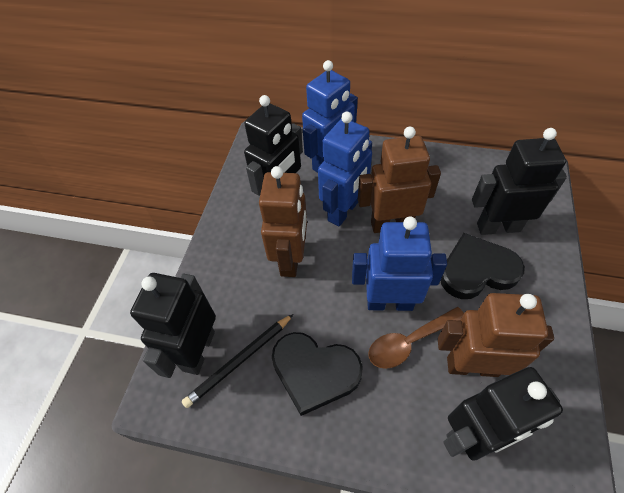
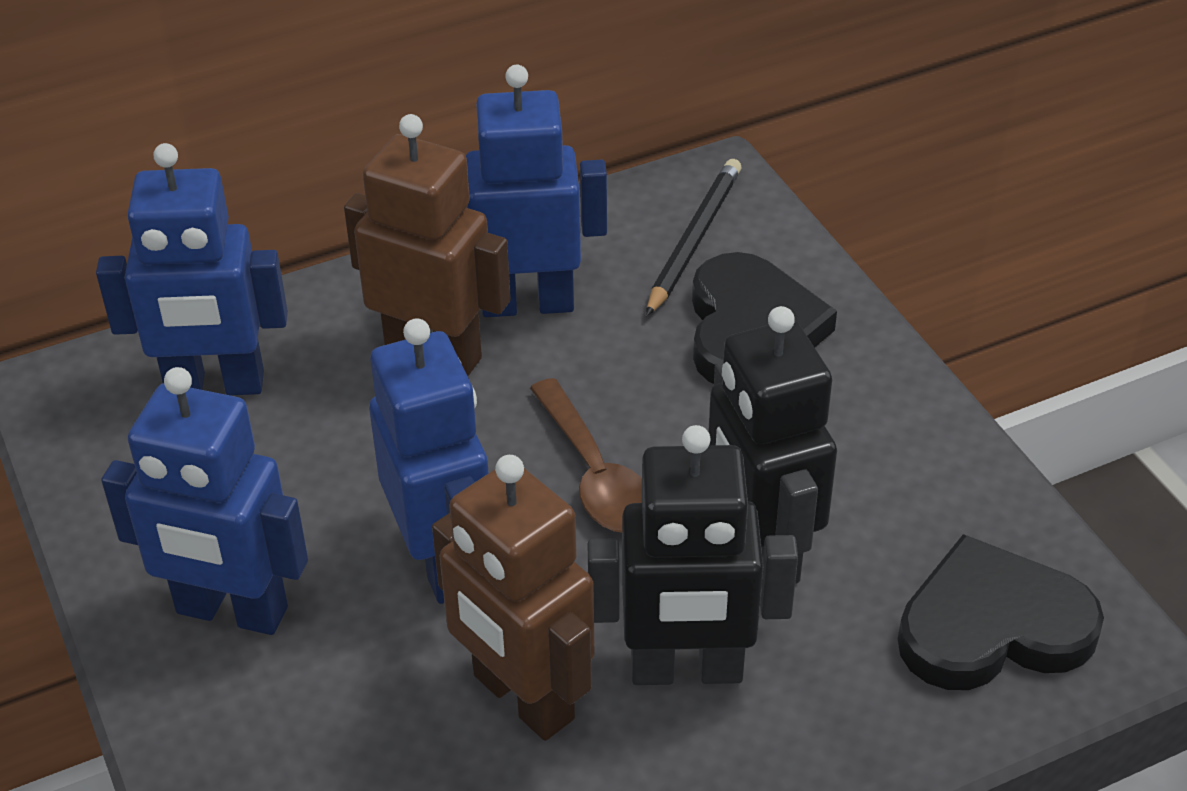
black robot: [130,273,216,378] [244,95,303,196] [443,367,563,461] [472,128,567,235] = 4 -> [587,425,798,685] [708,306,837,584] = 2
blue robot: [302,60,358,173] [318,112,372,226] [352,216,447,311] = 3 -> [96,143,288,395] [101,367,308,635] [369,318,488,604] [466,65,607,317] = 4
brown robot: [259,166,307,277] [358,127,441,233] [438,293,554,377] = 3 -> [344,114,511,376] [432,455,595,741] = 2

